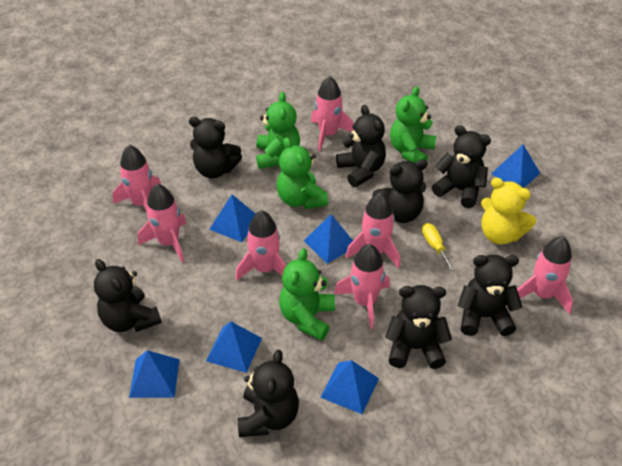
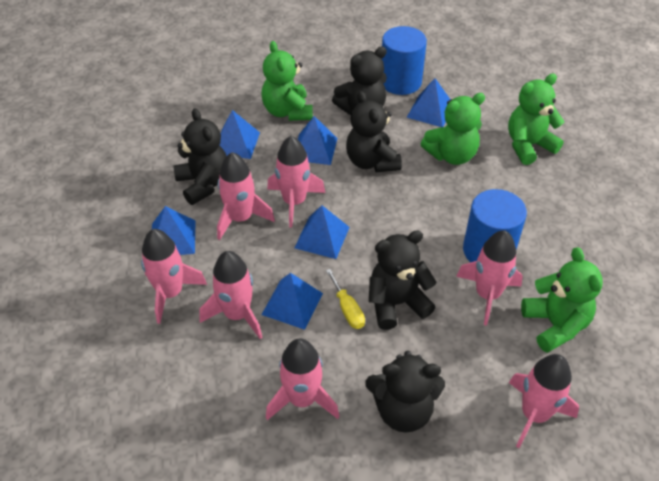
black teddy bear: [94,259,162,332] [189,117,242,179] [238,350,299,437] [336,105,386,187] [372,159,428,223] [385,285,452,369] [432,125,491,208] [458,254,522,336] = 8 -> [173,108,226,205] [332,46,387,115] [346,91,402,172] [365,351,445,433] [369,230,437,330] = 5
blue cylinder: none = 0 -> [382,26,427,95] [463,189,527,262] = 2
yellow teddy bear: [481,178,536,245] = 1 -> none = 0

